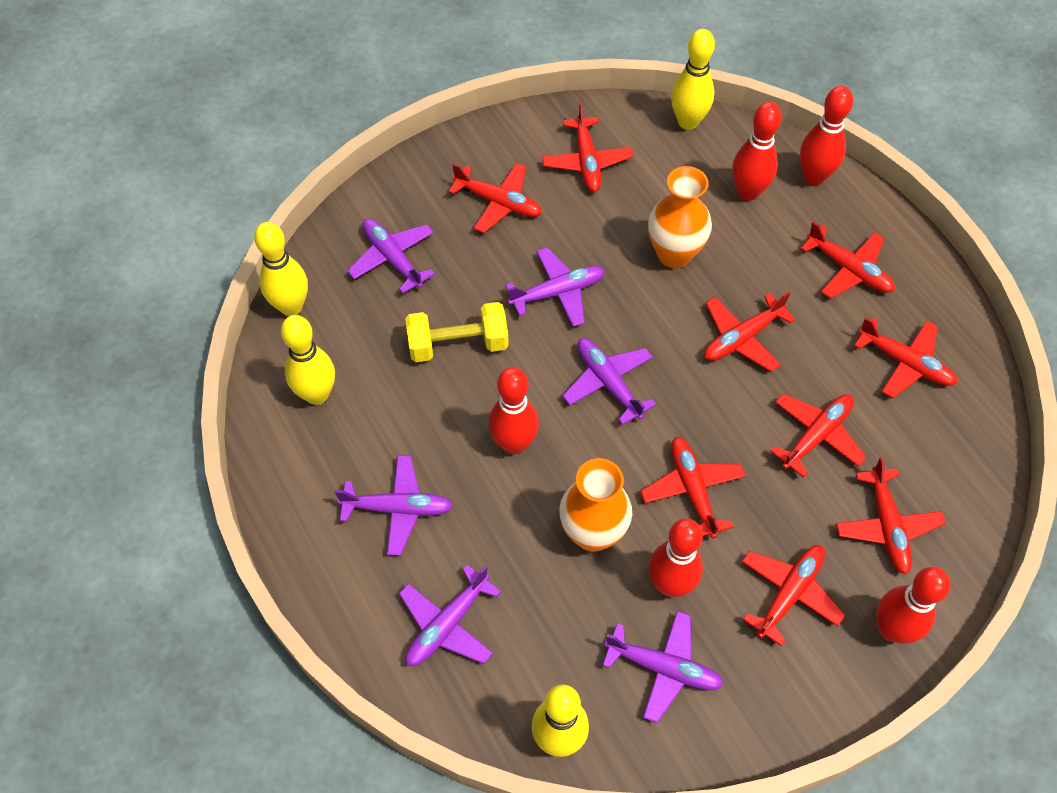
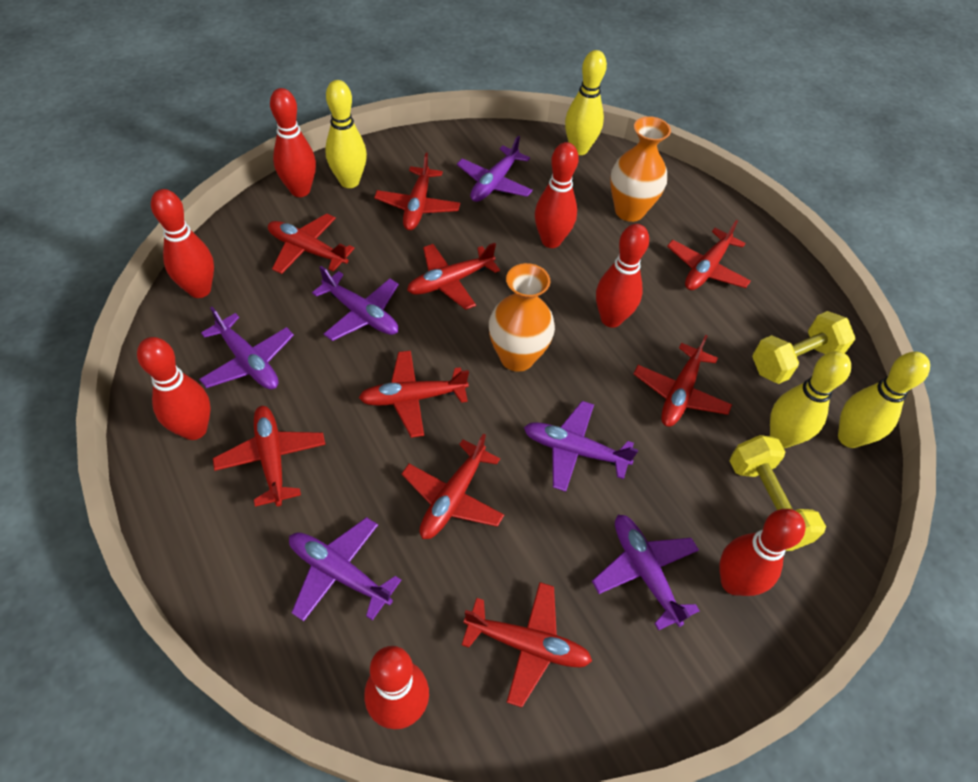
red bowling pin: [489,367,539,454] [649,518,703,597] [732,102,782,201] [800,86,853,185] [876,567,951,644] = 5 -> [137,337,211,440] [151,189,214,298] [270,88,316,197] [365,646,429,729] [535,142,579,248] [596,224,649,328] [719,509,805,596] = 7
yellow dumbbell: [405,302,509,362] = 1 -> [730,435,826,551] [752,311,855,384] = 2

